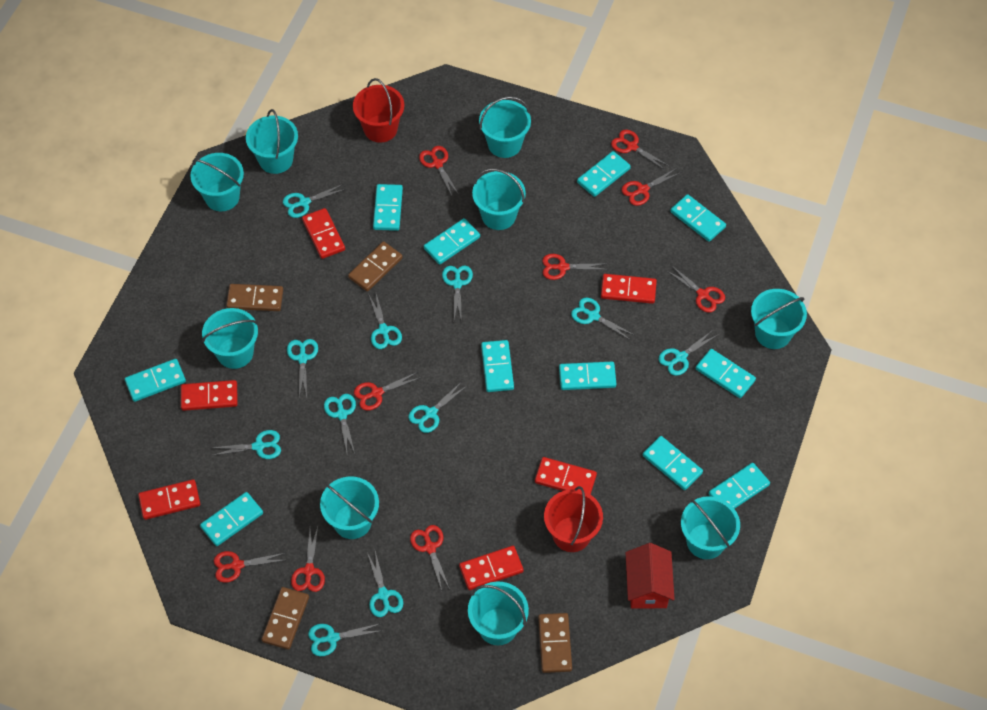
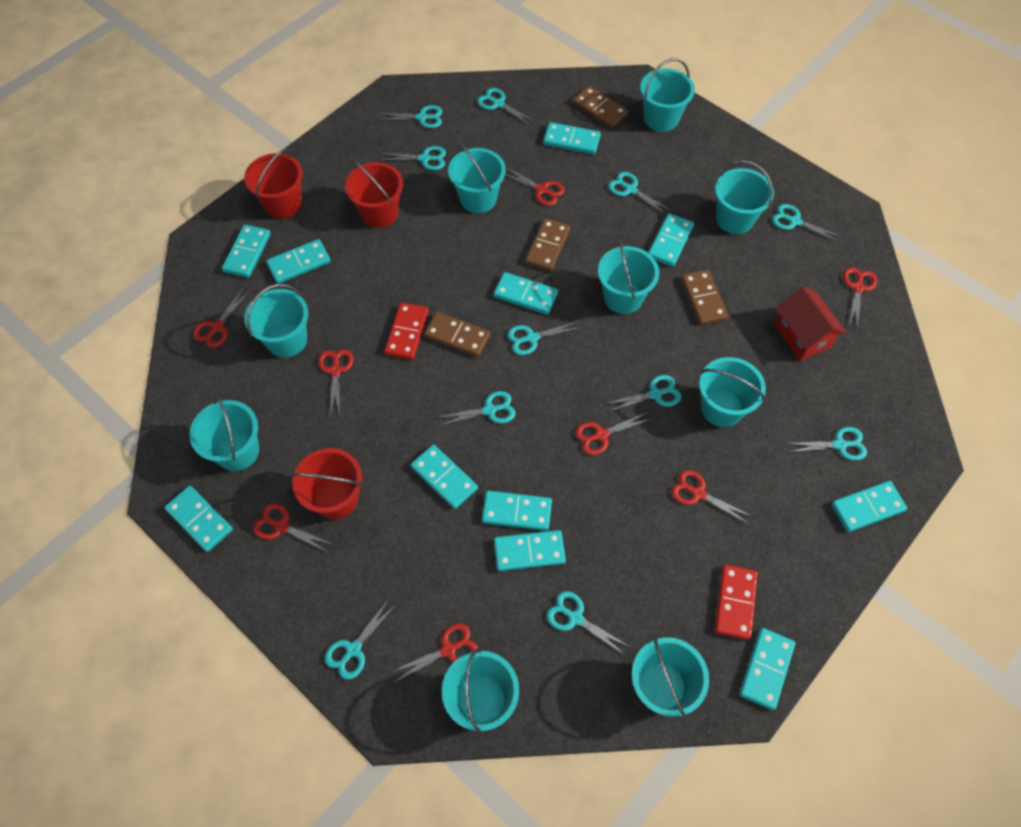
red bucket: [353,78,404,143] [544,486,603,552] = 2 -> [244,149,303,219] [291,448,363,520] [345,160,403,228] = 3
red domino: [138,479,200,520] [181,380,238,411] [302,208,345,259] [459,546,524,590] [535,457,597,495] [601,274,657,304] = 6 -> [384,303,429,360] [715,564,758,640] = 2
red scissors: [214,551,285,583] [291,527,325,592] [354,372,419,411] [410,525,450,591] [419,146,458,196] [542,254,608,280] [611,130,669,170] [622,168,680,206] [666,265,725,313] = 9 -> [193,289,250,348] [253,503,334,553] [318,349,354,417] [391,624,478,681] [505,167,565,206] [575,412,651,455] [671,470,751,524] [843,267,877,327] = 8

